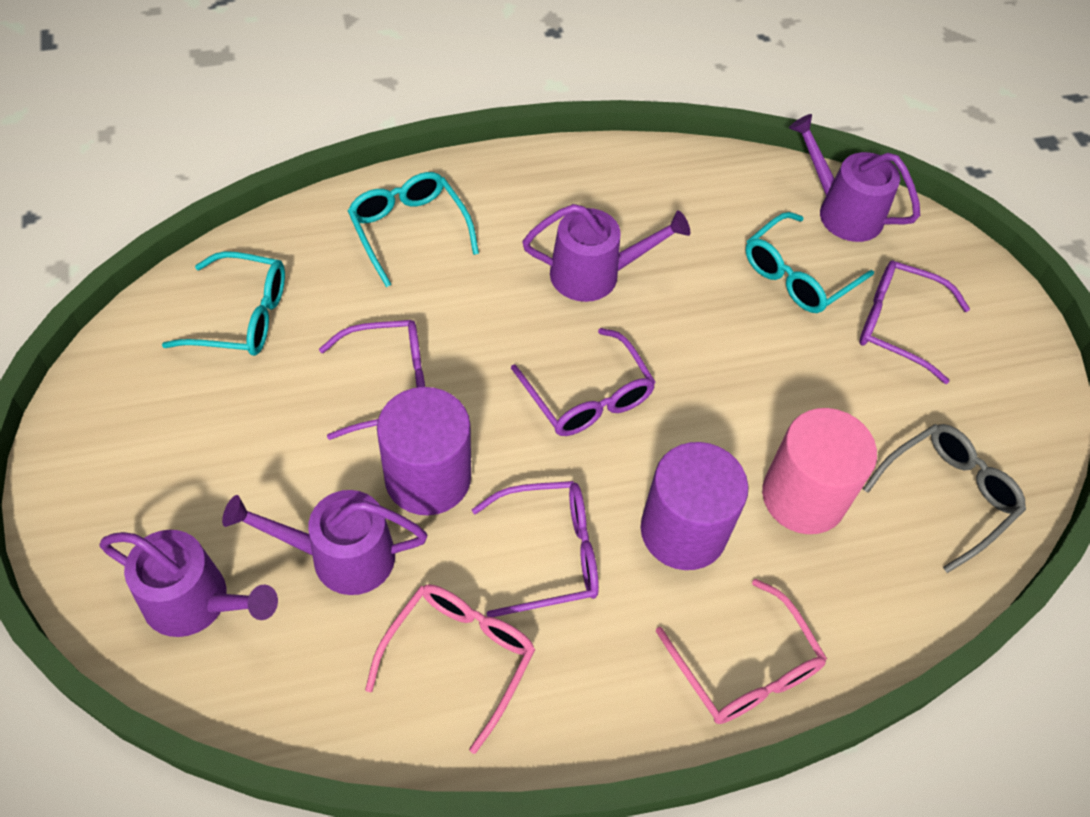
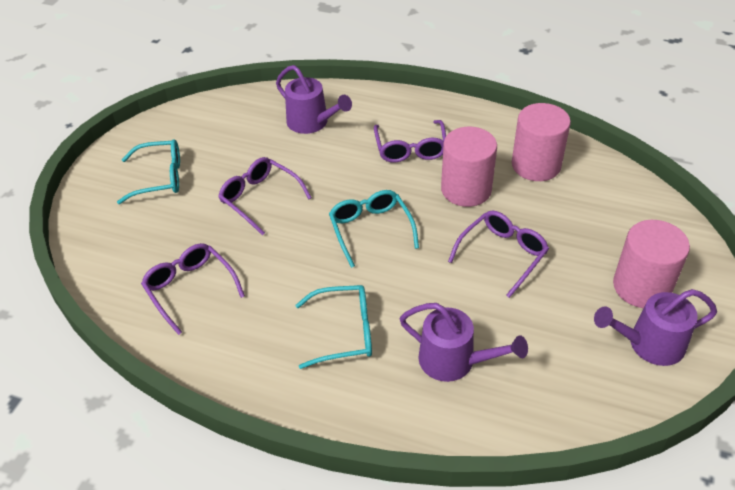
grey glasses: [863,424,1026,573] = 1 -> none = 0
pink cylinder: [762,408,877,534] = 1 -> [441,127,497,207] [512,103,571,181] [613,220,690,308] = 3
pink glasses: [365,584,535,754] [656,579,827,724] = 2 -> none = 0
purple cylinder: [377,387,471,516] [641,442,749,570] = 2 -> none = 0
purple watering can: [100,530,278,637] [222,490,427,595] [522,204,690,302] [789,114,920,242] = 4 -> [276,65,352,134] [399,303,528,382] [594,289,717,366] = 3

